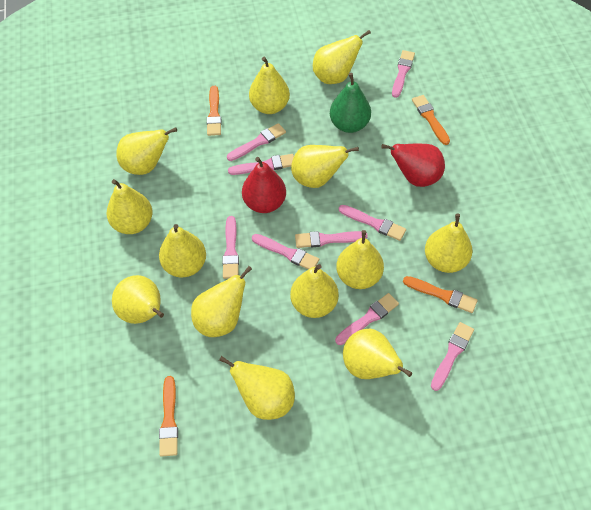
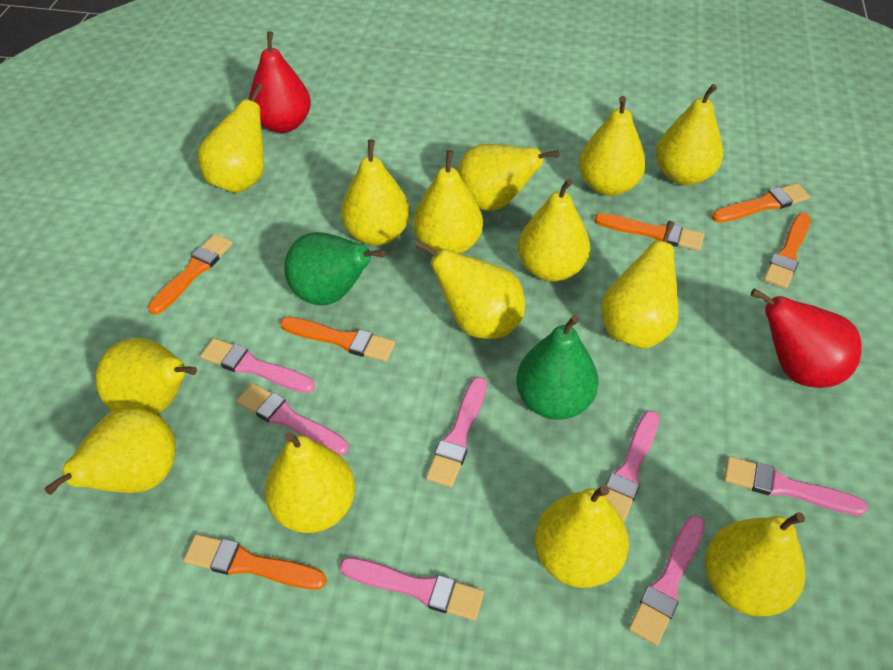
green pear: [330,73,371,133] = 1 -> [284,232,385,306] [516,315,599,420] = 2
orange brush: [159,376,178,457] [207,86,221,136] [403,276,478,313] [412,95,450,145] = 4 -> [148,234,233,315] [184,534,327,589] [280,317,395,362] [594,213,704,251] [712,183,810,223] [764,213,811,289] = 6
pink brush: [222,216,239,279] [227,123,286,161] [228,154,294,175] [252,234,319,270] [295,231,368,248] [335,293,399,345] [339,205,406,241] [392,50,415,98] [431,322,474,391] = 9 -> [200,338,315,393] [237,383,349,456] [340,557,484,621] [426,377,487,487] [605,411,659,522] [628,515,705,646] [724,456,868,516] = 7
yellow pear: [107,179,153,234] [112,275,164,324] [117,127,177,175] [159,224,206,278] [191,266,252,337] [219,356,295,420] [249,57,290,114] [290,264,339,318] [291,145,359,188] [313,30,371,84] [336,230,384,289] [343,329,412,379] [425,214,472,273] = 13 -> [44,407,176,495] [95,338,197,414] [198,84,264,193] [265,432,355,533] [341,139,410,246] [413,150,483,254] [415,240,525,339] [457,144,559,211] [518,178,590,282] [535,485,629,588] [579,96,646,196] [601,221,678,349] [656,84,723,185] [705,512,805,616] = 14

